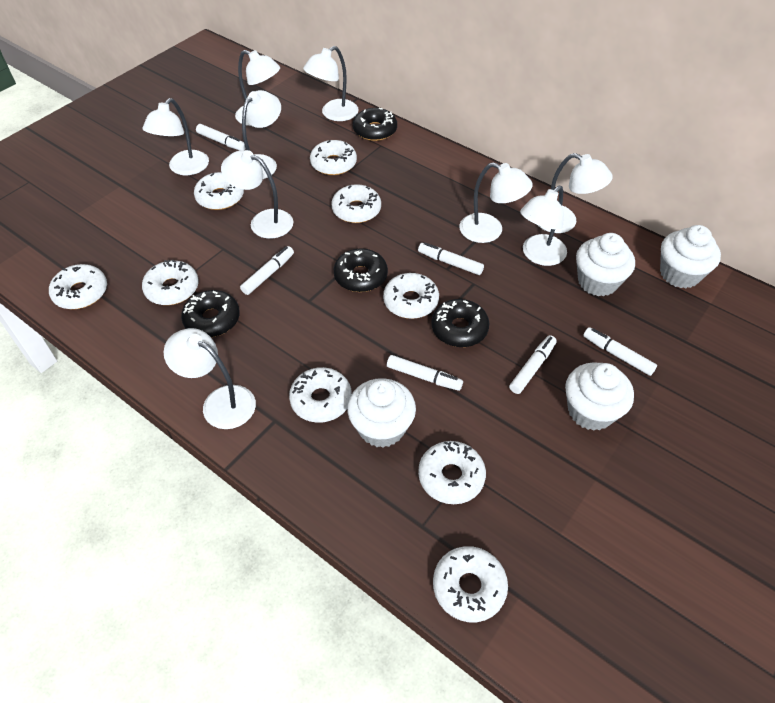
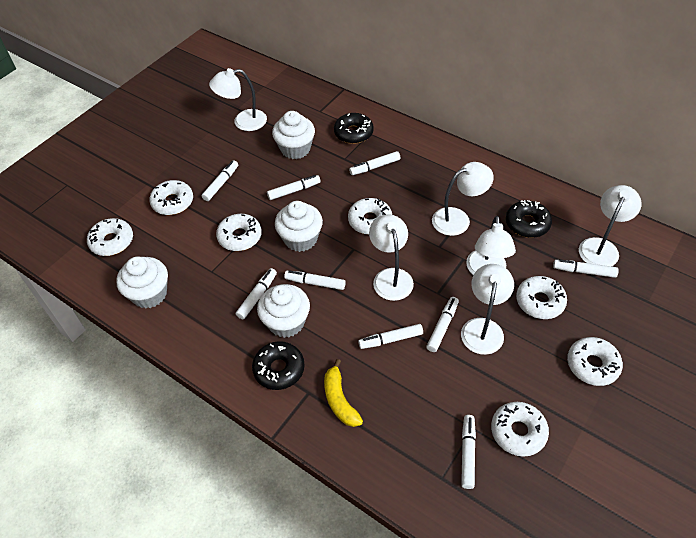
black donut: [181,290,240,337] [334,248,388,292] [353,108,397,141] [431,299,489,347] = 4 -> [252,341,305,390] [334,113,374,144] [506,200,552,238] = 3
white donut: [49,264,107,309] [142,260,199,305] [194,172,244,210] [289,367,352,423] [310,140,357,175] [331,184,381,223] [383,273,439,319] [418,441,486,504] [433,546,508,622] = 9 -> [87,218,133,256] [149,180,193,215] [216,214,262,251] [348,198,392,235] [491,402,549,457] [516,276,567,319] [567,337,623,386] = 7
white lamp: [142,98,209,175] [164,328,256,429] [221,150,293,238] [235,50,280,126] [242,90,281,179] [303,46,359,121] [459,162,533,243] [520,186,567,266] [538,153,613,233] = 9 -> [209,68,267,131] [369,214,414,301] [432,162,494,236] [461,264,514,355] [466,216,516,275] [579,185,642,267] = 6
white marker: [196,124,246,150] [240,246,294,295] [387,355,463,391] [418,243,484,275] [509,335,557,394] [583,327,657,376] = 6 -> [201,160,238,201] [236,268,277,319] [267,175,321,200] [284,270,346,290] [349,151,401,175] [358,324,423,349] [426,297,459,352] [461,415,476,489] [553,260,619,278] = 9
yellow banana: none = 0 -> [324,359,363,427] = 1

